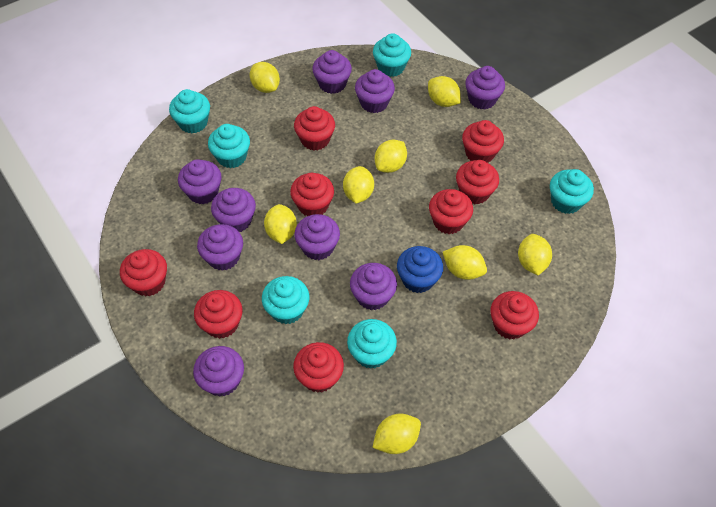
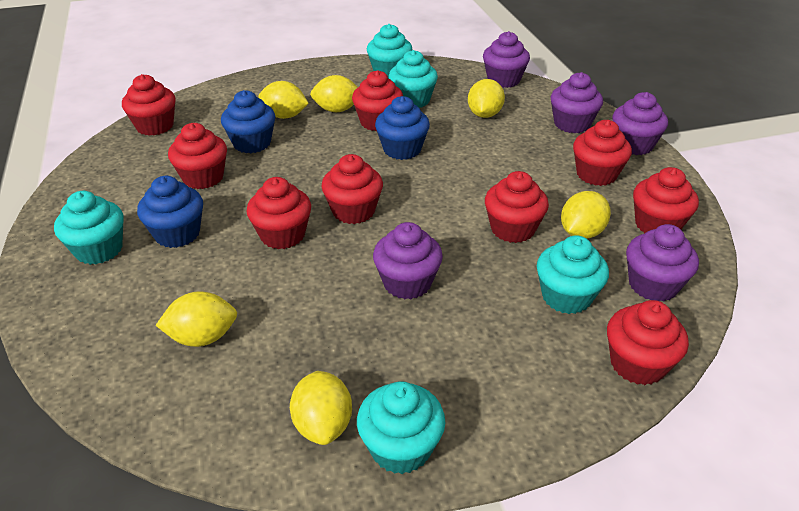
blue cupcake: [397,246,443,293] = 1 -> [137,176,203,248] [221,90,275,153] [375,96,430,160] = 3
purple cupcake: [178,159,222,204] [193,346,244,397] [197,224,243,271] [211,188,256,232] [295,214,340,260] [312,50,352,94] [350,263,397,310] [355,69,395,113] [465,66,505,110] = 9 -> [373,222,443,299] [483,31,530,88] [551,72,603,133] [612,92,668,155] [626,224,699,301] = 5
turquoise cupcake: [169,89,210,134] [208,124,250,168] [262,276,309,324] [347,319,397,369] [373,33,411,77] [550,169,594,214] = 6 -> [54,191,124,265] [357,381,445,474] [367,24,413,78] [389,50,438,108] [537,235,609,314] = 5
yellow lemon: [250,62,280,93] [264,204,297,244] [343,166,374,203] [372,414,421,454] [375,140,407,173] [428,76,461,107] [443,245,487,280] [518,234,552,275] = 8 -> [156,291,237,347] [259,81,309,119] [290,371,352,445] [310,75,358,112] [468,79,505,118] [561,191,611,239] = 6

